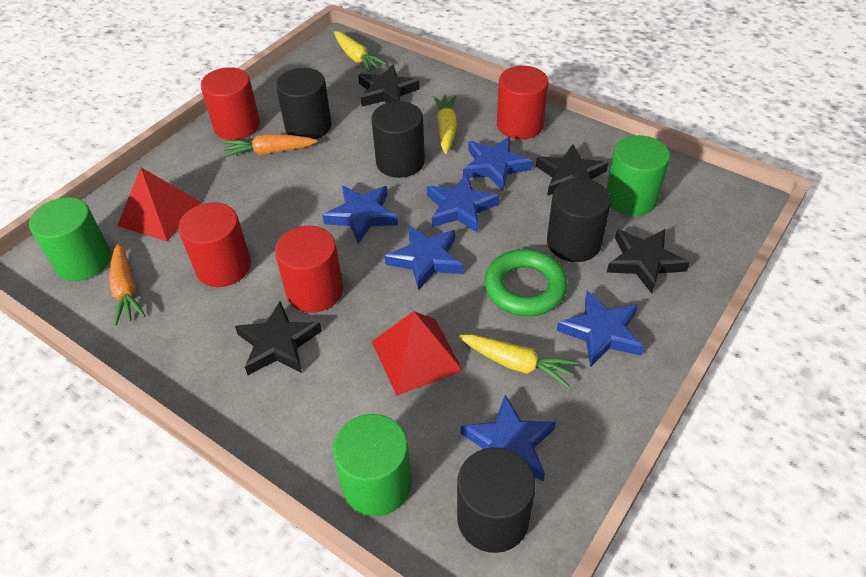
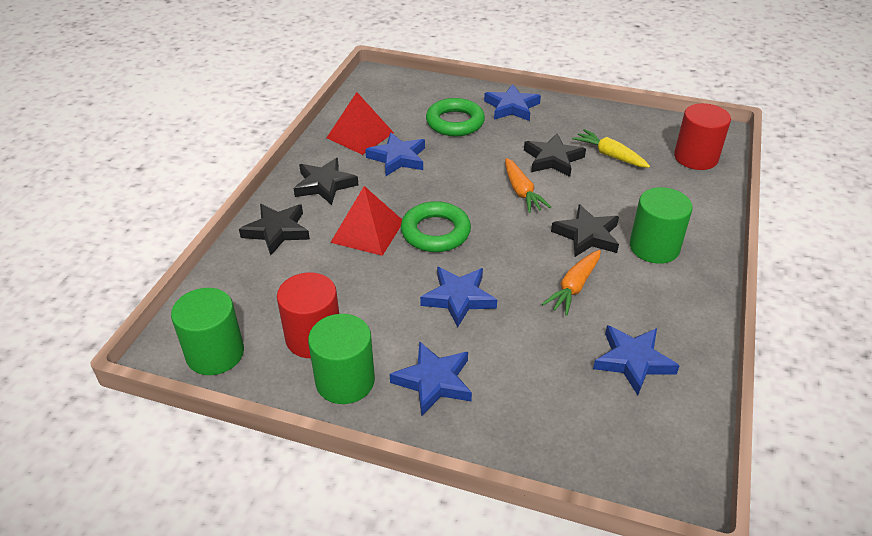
black cylinder: [276,68,332,139] [371,101,425,178] [457,447,536,553] [547,178,611,262] = 4 -> none = 0
blue star: [322,186,398,244] [385,225,463,291] [427,174,499,233] [461,395,556,482] [463,136,533,191] [557,291,644,367] = 6 -> [365,132,425,176] [390,341,472,417] [420,267,497,327] [484,84,541,121] [593,325,680,395] = 5
green ring: [484,249,568,316] = 1 -> [401,201,471,252] [426,98,485,136] = 2
red cylinder: [178,202,251,287] [201,67,260,140] [275,226,343,313] [497,66,549,139] = 4 -> [277,272,339,358] [674,103,731,170] = 2
yellow carrot: [334,31,387,73] [433,95,457,154] [459,334,578,388] = 3 -> [572,129,650,168] = 1

